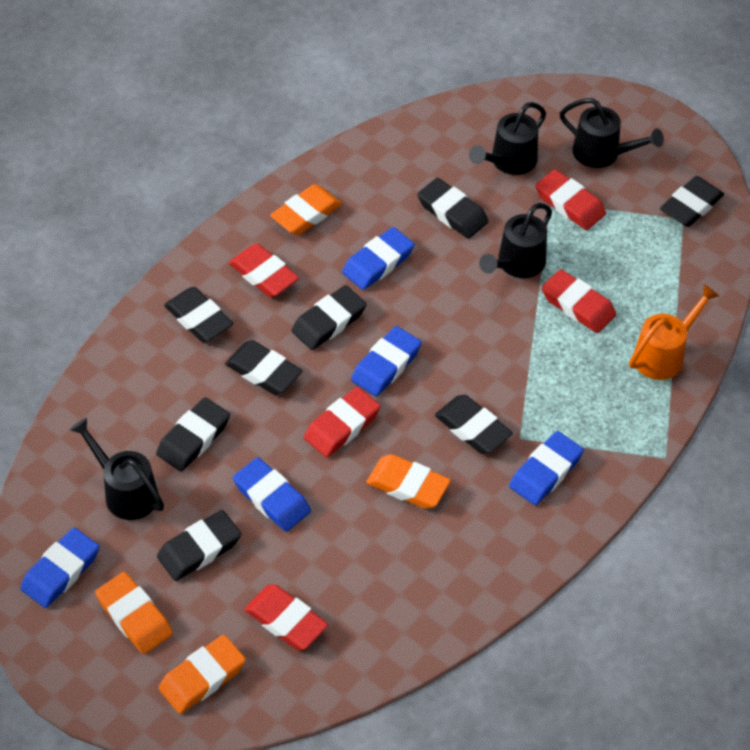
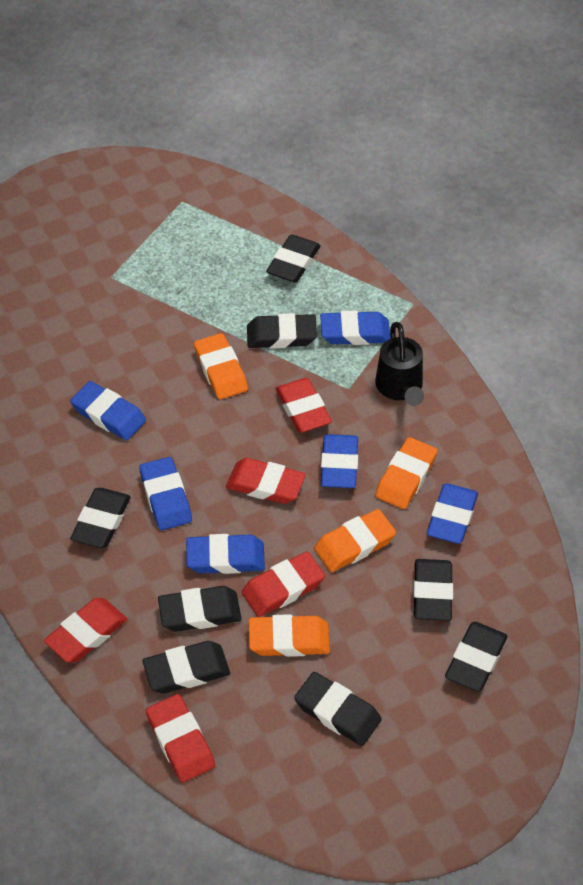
black watering can: [70,418,164,520] [469,102,546,175] [479,203,552,278] [560,98,664,168] = 4 -> [375,322,424,406] = 1
blue eraser: [20,528,99,608] [233,457,311,532] [342,227,415,290] [351,326,422,397] [509,431,584,505] = 5 -> [70,381,146,440] [139,457,192,530] [186,534,265,574] [320,310,391,345] [321,434,358,488] [427,483,478,544] = 6
orange watering can: [629,284,719,380] = 1 -> none = 0

